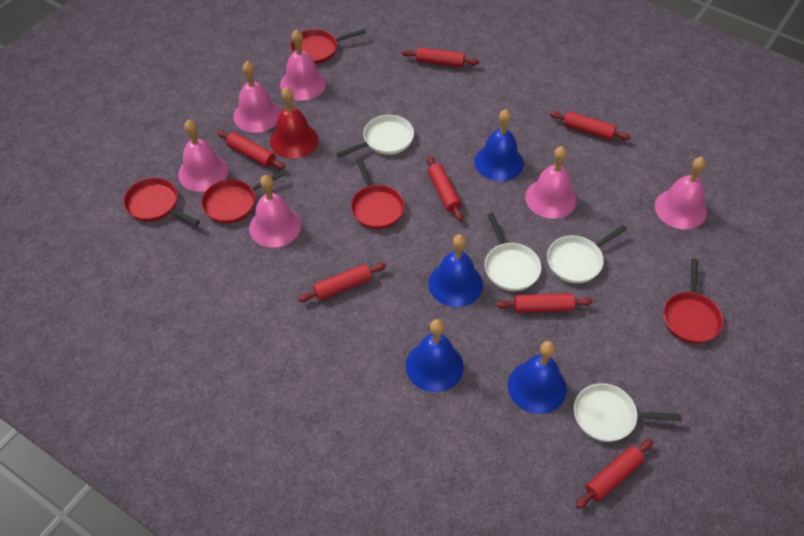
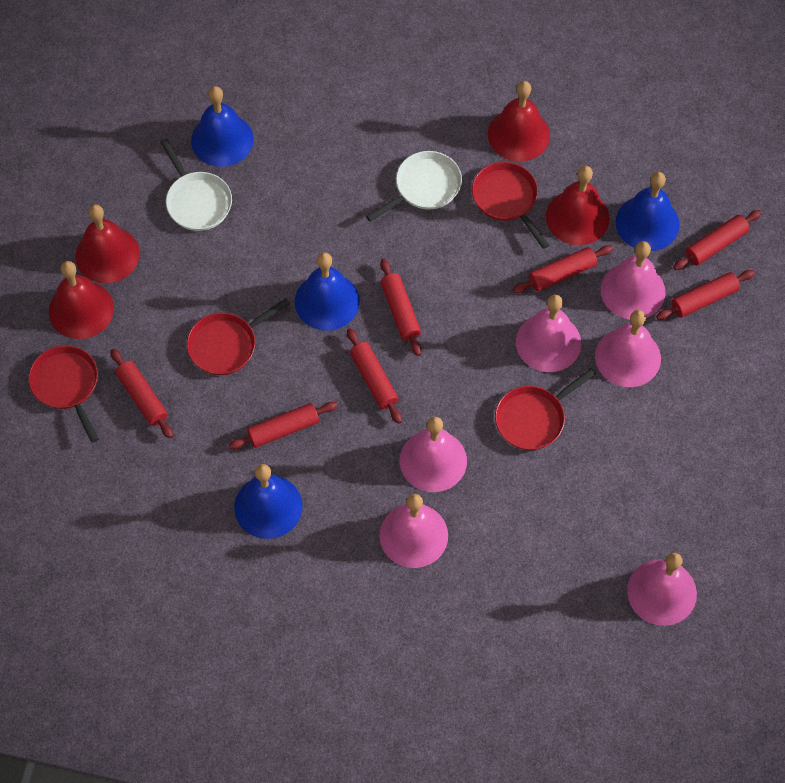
red bell: [270,87,318,159] = 1 -> [49,261,114,339] [75,204,140,283] [488,81,550,162] [546,166,610,245] = 4
red pan: [123,178,200,226] [201,171,285,224] [290,29,366,64] [351,157,405,229] [663,259,723,344] = 5 -> [28,345,99,443] [187,298,290,375] [472,162,549,249] [495,368,596,450] = 4
white pan: [336,115,414,158] [485,213,541,291] [547,225,627,283] [574,383,682,442] = 4 -> [160,139,232,231] [366,151,462,222] = 2

